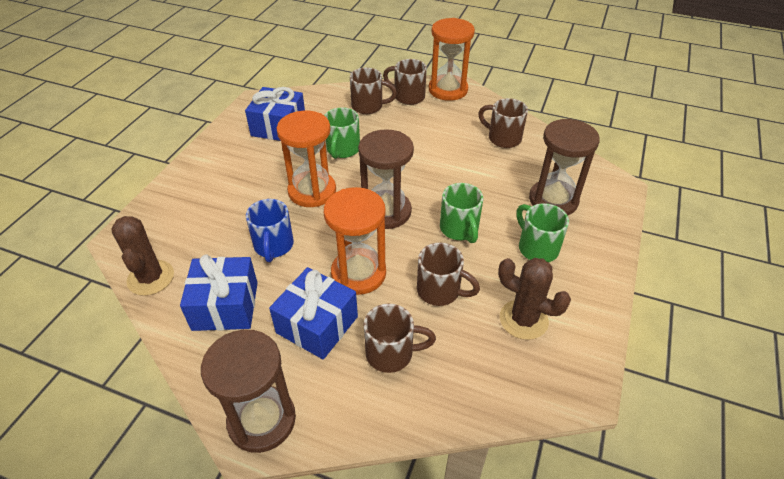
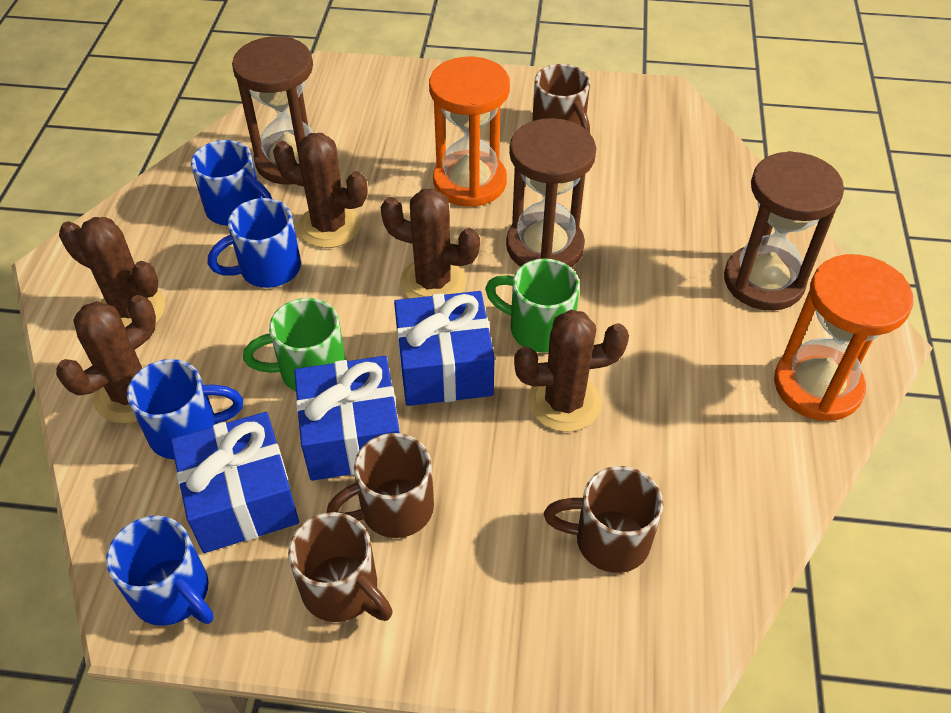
blue mug: [246,199,294,262] = 1 -> [106,516,214,626] [127,359,243,459] [191,140,272,226] [208,198,301,288] = 4
brown cactus: [111,216,174,296] [498,258,571,340] = 2 -> [56,295,156,423] [59,217,165,327] [273,133,367,248] [381,188,480,298] [514,310,629,432] = 5
brown mug: [350,68,397,114] [364,304,436,373] [383,59,427,105] [417,243,480,306] [478,98,528,148] = 5 -> [288,512,393,622] [327,433,434,538] [532,64,590,132] [544,466,663,573] = 4
green mug: [324,107,360,159] [440,183,483,243] [516,203,569,262] = 3 -> [243,298,346,391] [485,259,580,352] = 2
orange hourglass: [277,111,336,207] [324,187,386,295] [429,18,475,101] = 3 -> [429,57,510,207] [774,254,913,421] = 2

